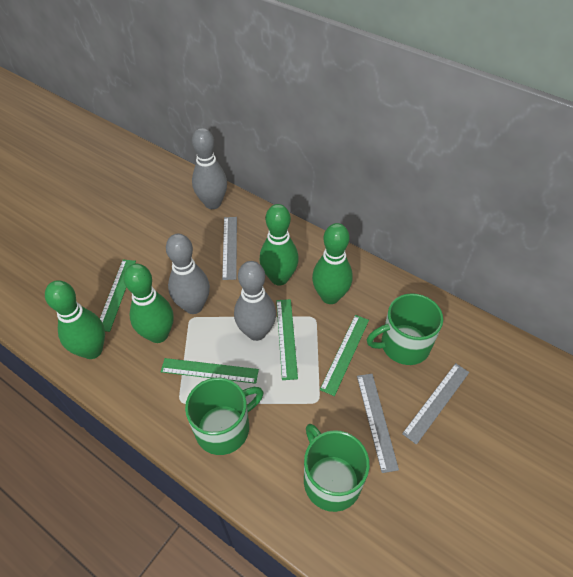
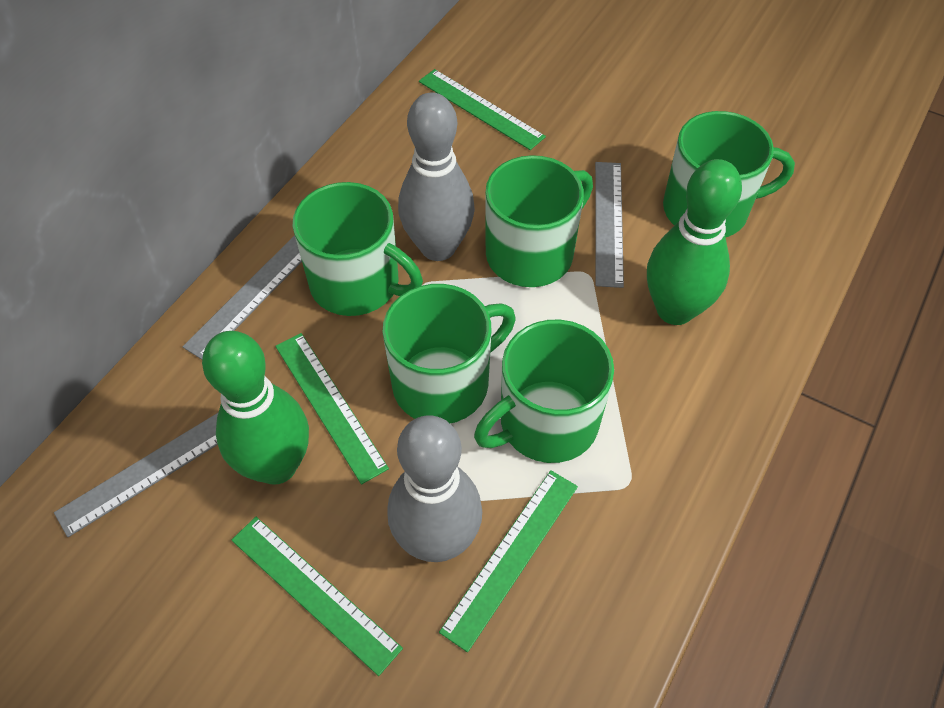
green bowling pin: [45,280,105,359] [123,264,174,343] [259,204,299,285] [312,223,353,304] = 4 -> [202,331,309,485] [647,159,742,325] = 2
green mug: [185,378,264,455] [304,424,370,512] [367,293,443,365] = 3 -> [293,182,423,316] [383,284,516,423] [474,320,614,463] [485,155,593,287] [663,111,795,237] = 5
grey bowling pin: [166,234,210,314] [192,128,227,209] [234,261,276,341] = 3 -> [387,415,482,562] [398,93,475,261] = 2

